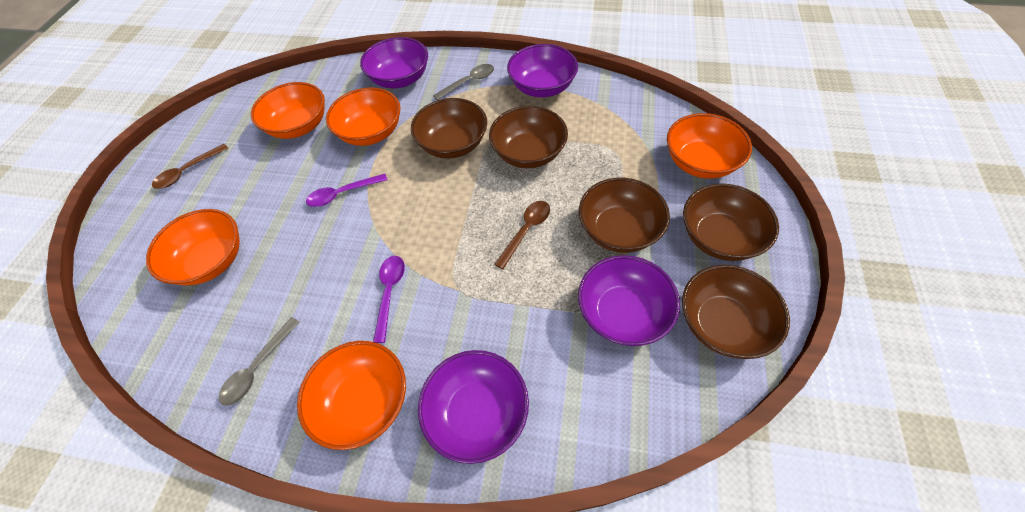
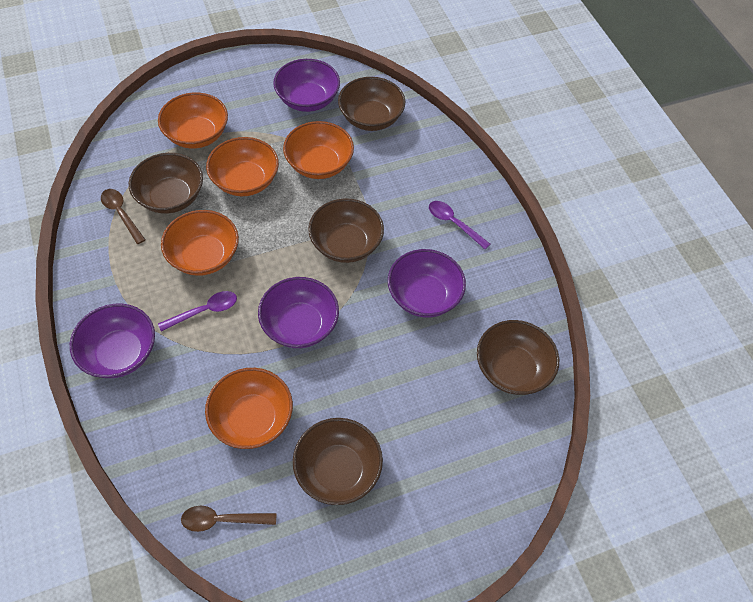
grey spoon: [219,317,300,406] [433,64,494,100] = 2 -> none = 0

